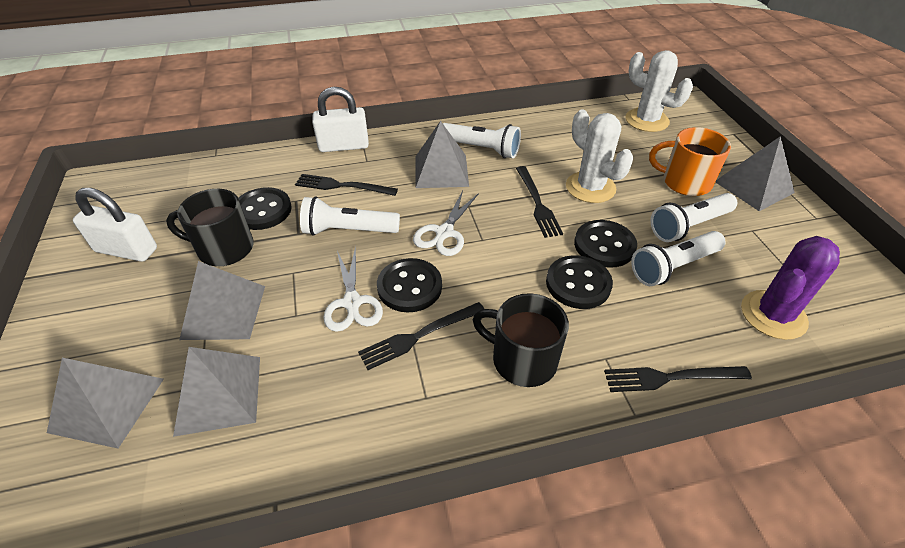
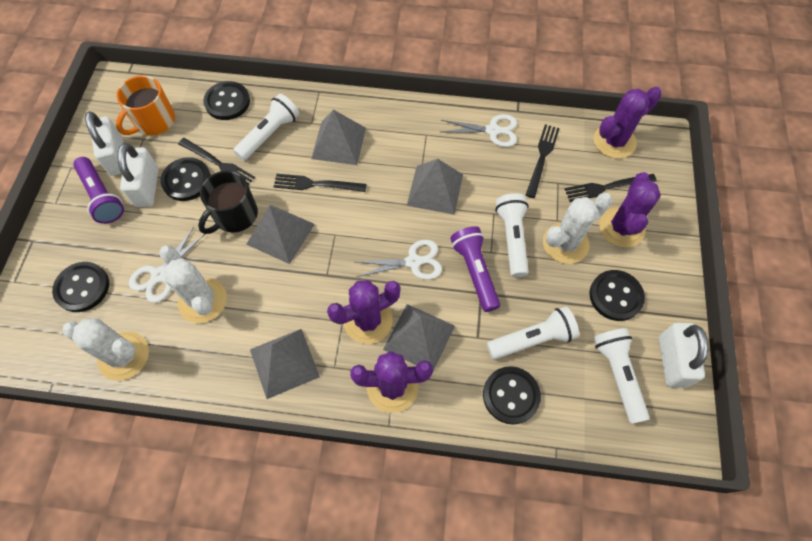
black button: [238,187,292,230] [377,258,442,312] [546,255,613,309] [574,220,637,268] = 4 -> [52,262,109,312] [161,157,211,201] [203,81,250,120] [483,366,541,425] [589,270,645,321] = 5
black mug: [166,189,254,266] [472,293,569,387] = 2 -> [198,171,258,234] = 1
purple cactus: [741,236,840,340] = 1 -> [327,280,401,344] [350,351,433,413] [594,87,662,159] [599,172,661,248] = 4
purple flashlight: none = 0 -> [73,157,124,224] [450,226,500,312] = 2
white cactus: [566,110,633,203] [625,50,693,132] = 2 -> [63,318,149,381] [159,246,227,323] [543,193,612,264] = 3
white padlock: [73,188,157,262] [312,87,369,152] = 2 -> [85,111,124,176] [117,143,159,207] [659,323,708,388] = 3
white scissors: [323,246,383,332] [413,190,479,256] = 2 -> [129,227,205,303] [356,240,442,280] [441,114,517,147] = 3

